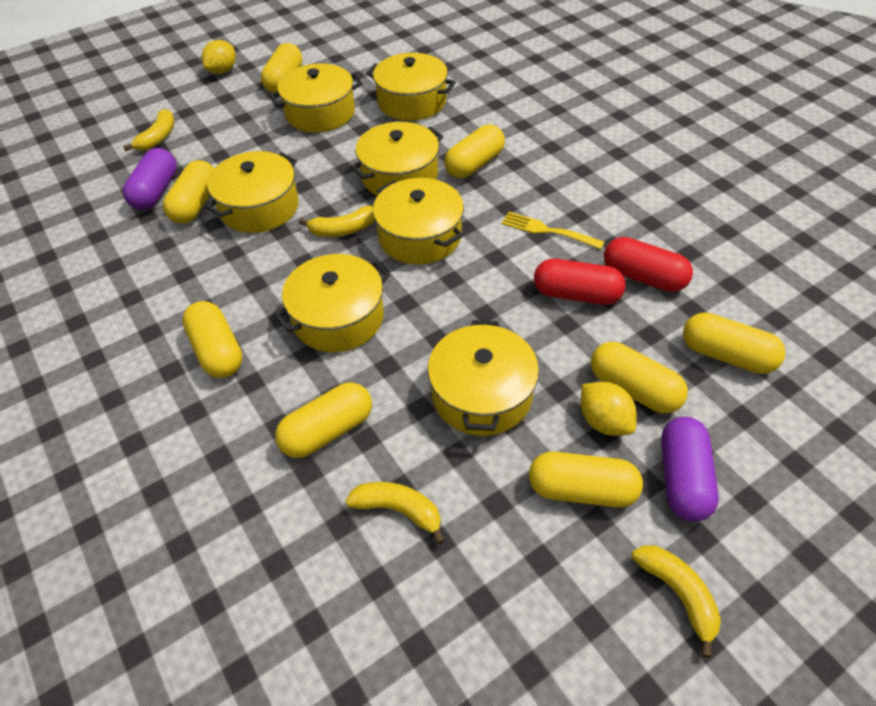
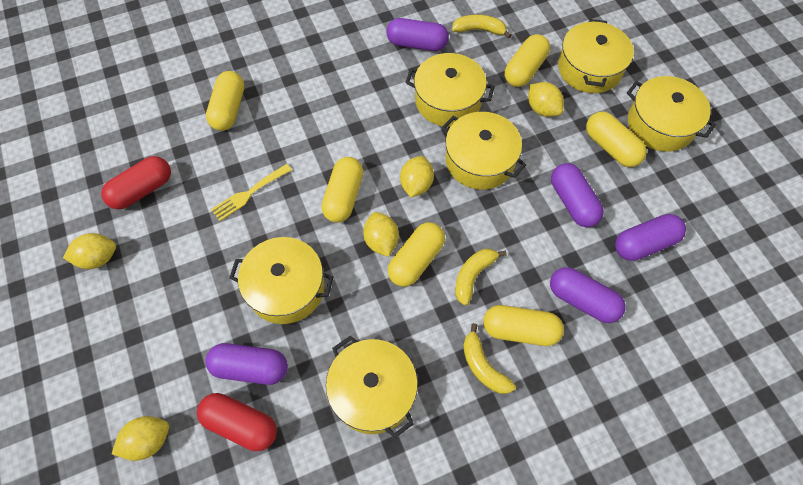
purple capsule: [123,148,177,210] [661,417,719,522] = 2 -> [206,343,288,385] [386,18,449,51] [550,267,626,323] [551,163,604,227] [615,214,686,261] = 5
yellow banana: [123,109,174,151] [299,206,375,237] [345,482,445,544] [632,545,721,658] = 4 -> [452,15,511,38] [455,249,506,305] [463,323,516,394] = 3
yellow capsule: [163,160,214,224] [182,301,243,378] [261,43,302,93] [275,382,372,458] [444,125,505,178] [529,452,643,507] [591,342,688,413] [683,313,786,374] = 8 -> [206,71,244,131] [322,157,363,223] [388,222,445,287] [483,305,564,346] [505,34,550,87] [586,111,646,167] = 6
yellow lemon: [202,40,236,74] [581,382,637,436] = 2 -> [63,233,116,269] [112,416,169,461] [363,212,399,257] [400,156,434,198] [528,82,564,117] = 5
yellow pot: [205,151,299,233] [269,63,362,133] [274,254,391,352] [350,122,443,196] [366,53,456,121] [373,178,464,264] [428,320,539,436] = 7 -> [229,237,333,324] [326,335,418,438] [405,53,495,127] [441,112,526,190] [558,19,634,93] [627,76,716,152] = 6

